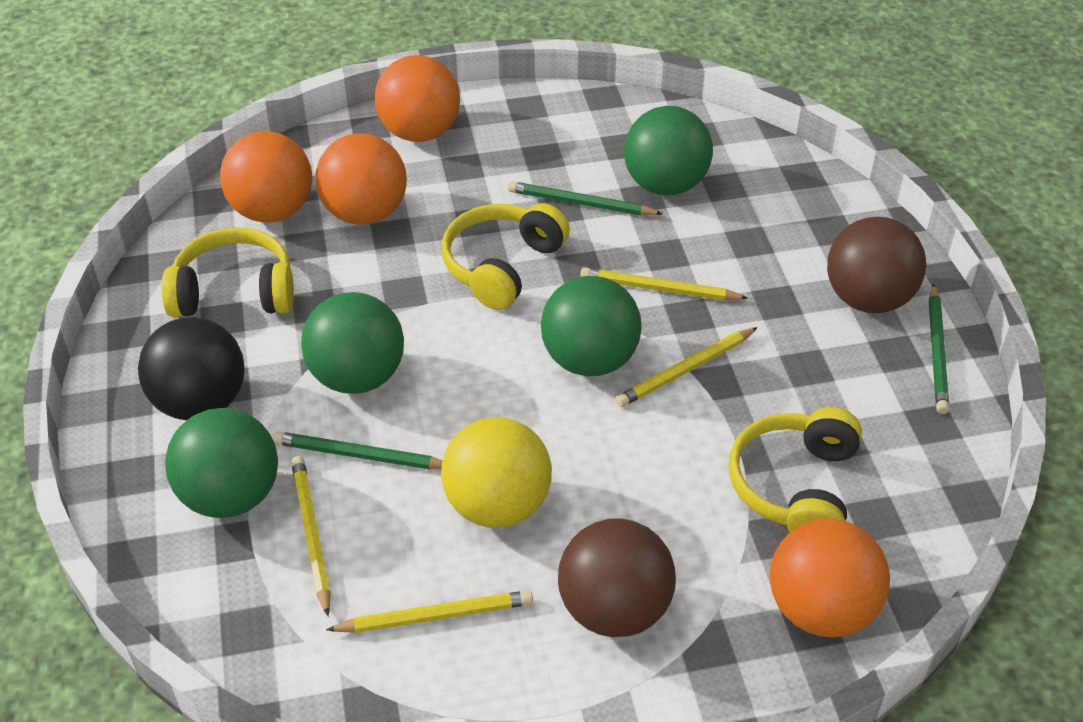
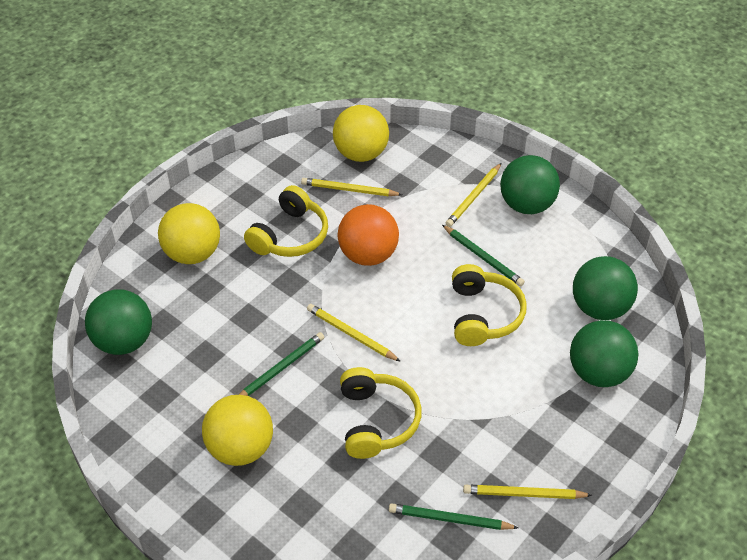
black ball: [138,317,245,420] = 1 -> none = 0
brown ball: [558,518,676,637] [827,217,926,313] = 2 -> none = 0
orange ball: [220,131,312,223] [316,133,407,225] [375,55,460,142] [770,518,890,638] = 4 -> [338,204,399,266] = 1
yellow ball: [441,417,552,528] = 1 -> [158,203,220,264] [202,395,273,466] [333,105,389,162] = 3

